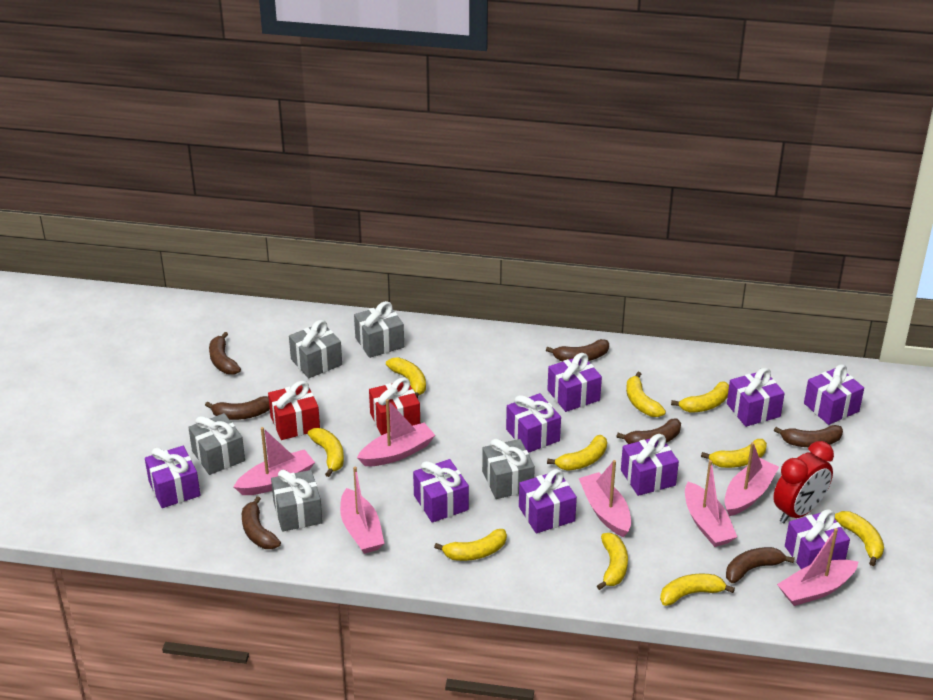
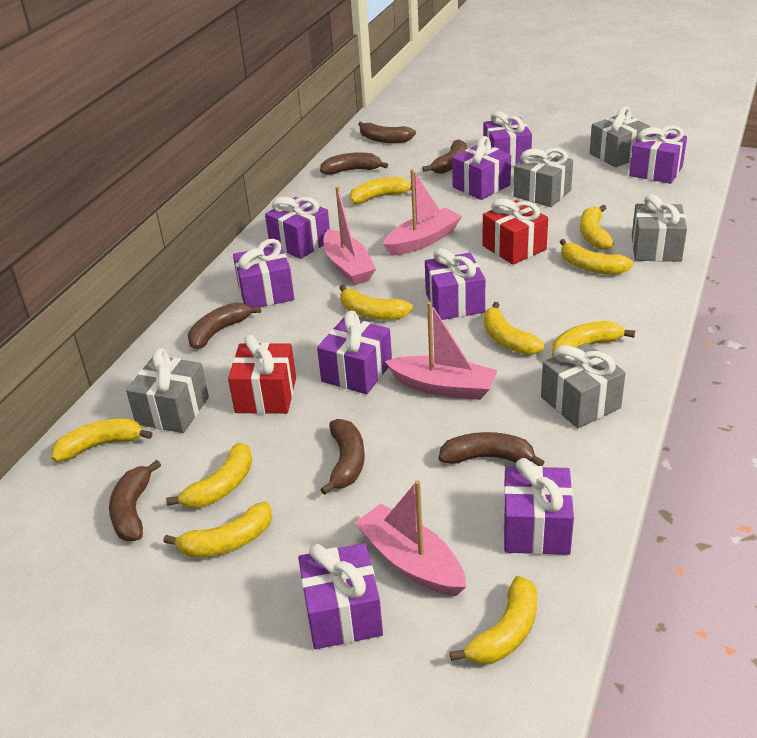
pink boat: [234,427,315,495] [340,467,384,554] [357,399,435,466] [579,460,631,537] [685,460,737,547] [724,442,779,516] [777,528,858,606] = 7 -> [323,186,376,285] [355,480,466,596] [383,169,462,256] [385,302,498,400] = 4
red clock: [773,441,834,523] = 1 -> none = 0

